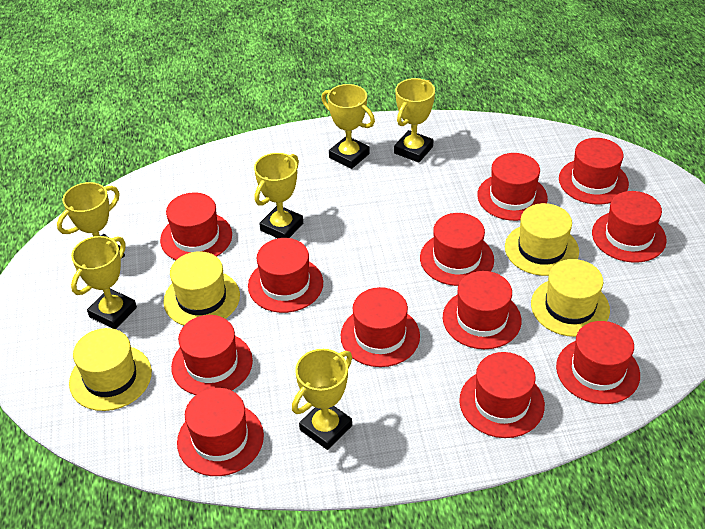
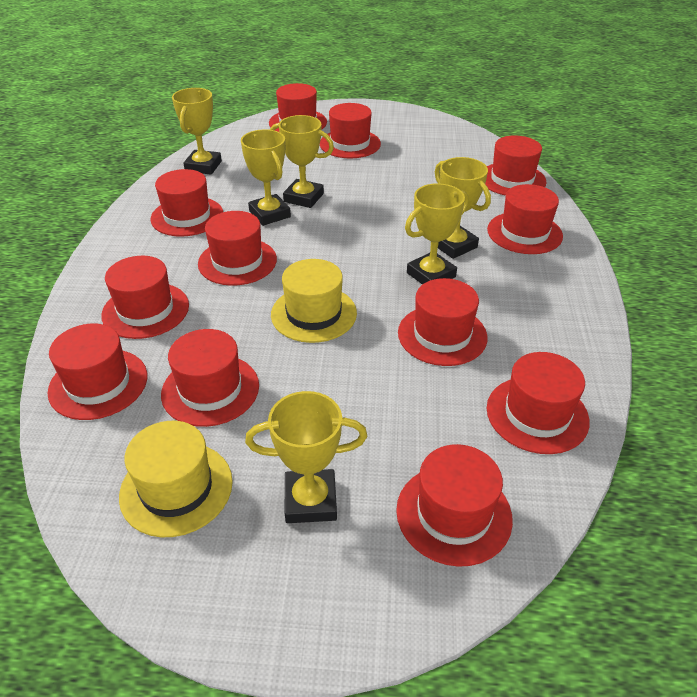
yellow hat: [69,328,152,411] [163,251,240,325] [505,203,579,276] [531,259,610,337] = 4 -> [119,421,233,537] [271,259,357,343] = 2

